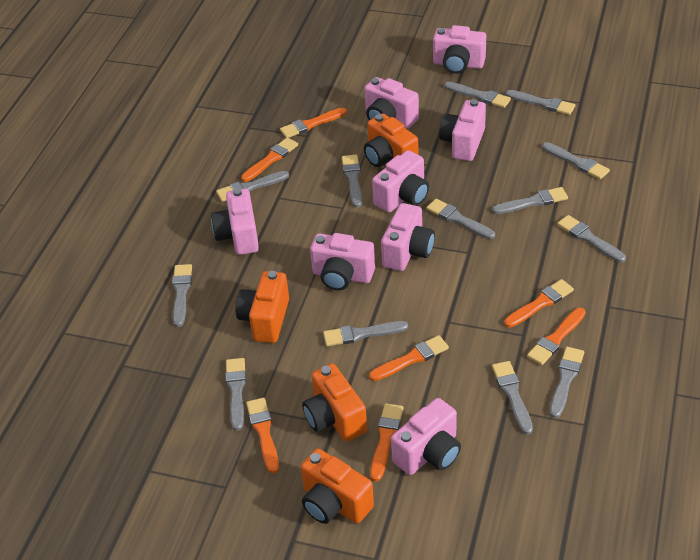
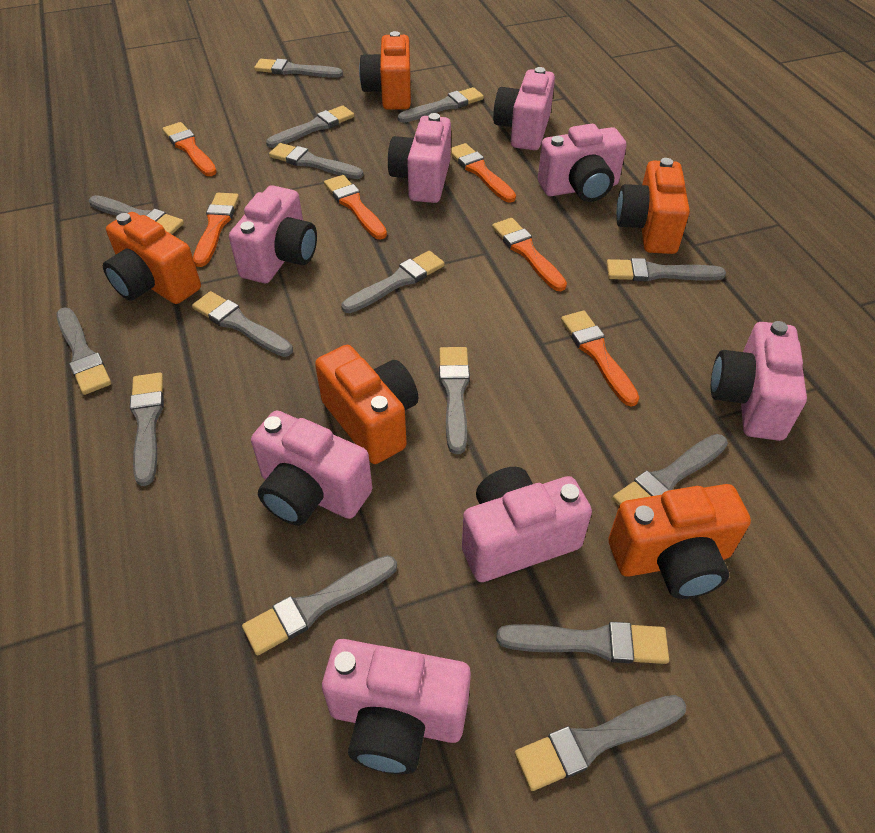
grey brush: [172,264,192,327] [216,171,289,202] [225,358,246,431] [323,321,408,346] [342,155,362,208] [426,199,495,239] [444,82,511,108] [492,187,568,214] [492,361,533,434] [506,90,575,115] [542,142,610,179] [550,347,584,418] [557,215,626,262] = 13 -> [56,308,111,395] [89,195,184,234] [130,373,164,486] [192,291,293,357] [242,555,397,655] [254,59,343,78] [266,105,354,148] [269,143,364,179] [341,251,445,313] [398,87,484,123] [439,347,470,454] [496,622,669,664] [515,695,686,791] [607,258,726,281] [612,434,728,505] = 15
orange brush: [241,138,298,182] [246,398,279,473] [280,108,347,138] [369,335,449,381] [370,403,404,482] [504,279,574,328] [527,308,586,365] = 7 -> [162,122,217,176] [193,193,239,267] [324,175,387,239] [451,143,516,203] [492,218,567,291] [561,310,639,407] = 6
orange camera: [236,271,289,343] [301,449,374,524] [302,363,367,442] [364,113,419,167] = 4 -> [103,212,201,304] [315,345,418,464] [359,31,411,110] [609,484,751,599] [616,158,690,254] = 5

